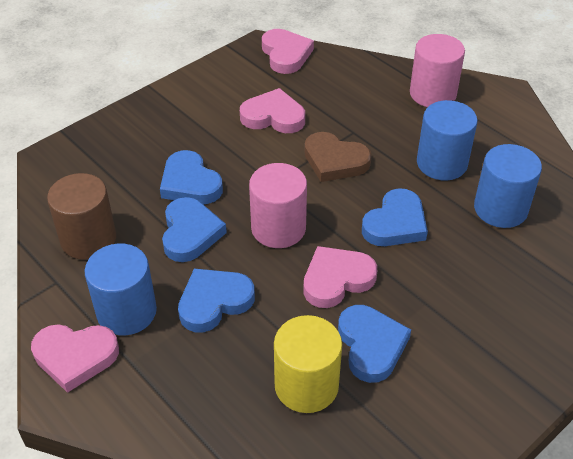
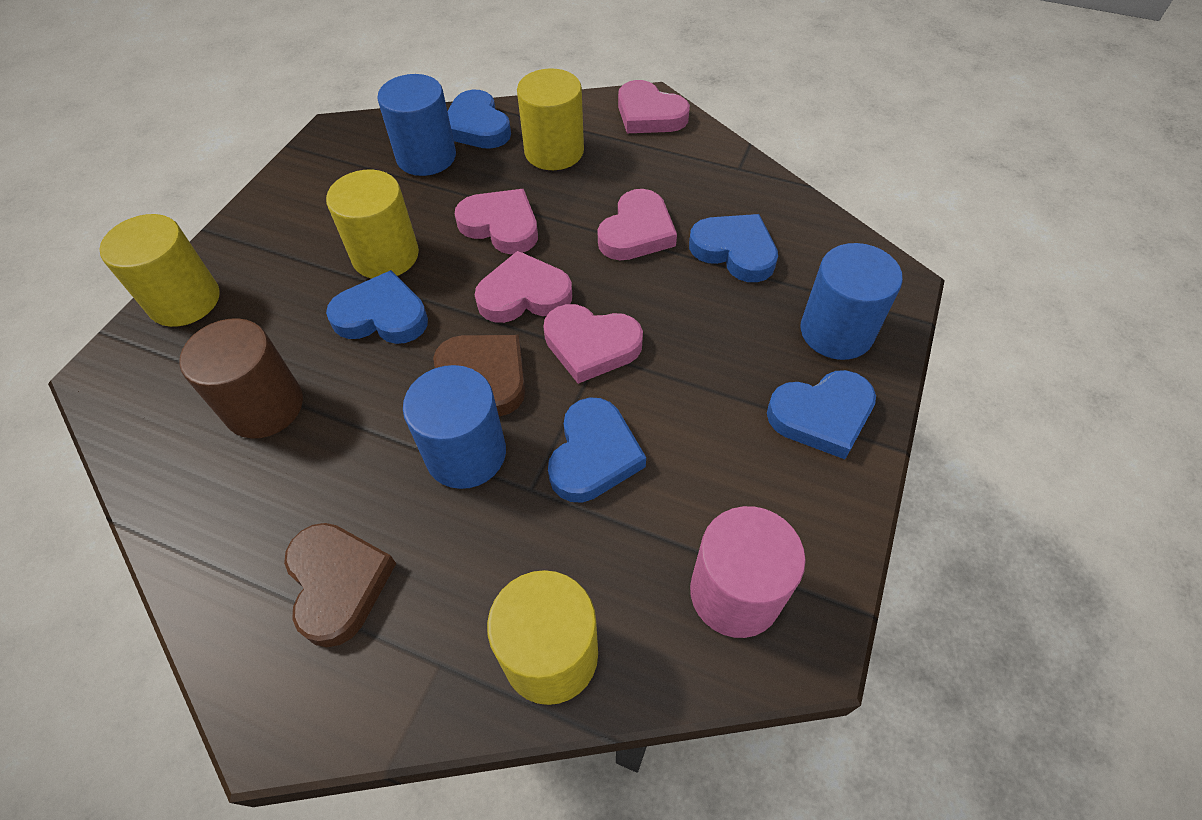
brown heart: [304,132,372,182] = 1 -> [284,523,396,647] [433,335,525,416] = 2
pink cylinder: [249,163,307,248] [410,34,465,107] = 2 -> [690,506,806,638] = 1
pink heart: [31,324,119,393] [240,88,305,133] [262,29,314,74] [303,246,377,308] = 4 -> [455,189,538,254] [475,251,572,323] [543,304,643,384] [598,189,677,261] [618,80,690,133] = 5
yellow cylinder: [274,315,342,413] = 1 -> [100,214,220,327] [326,170,419,279] [487,570,598,705] [517,68,584,170] = 4

